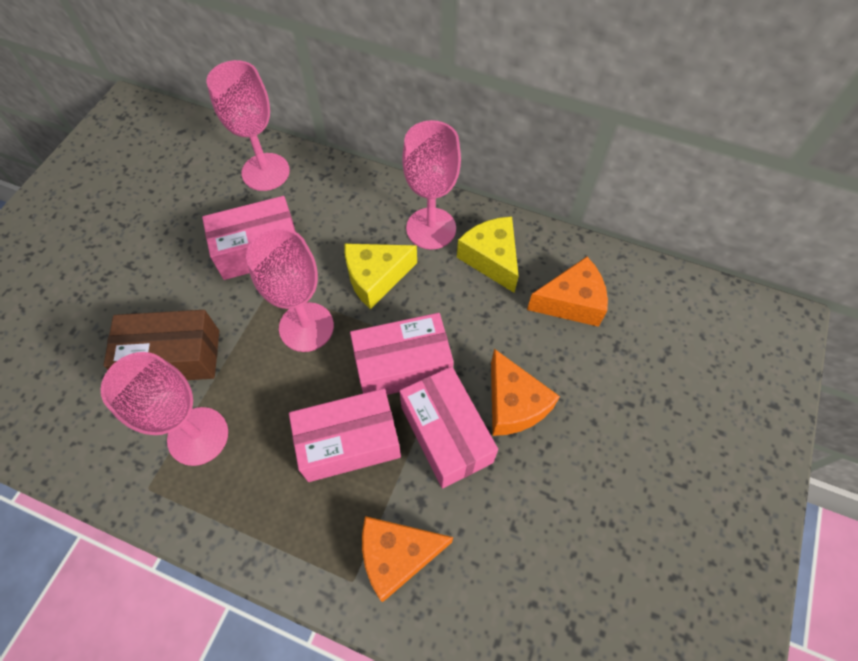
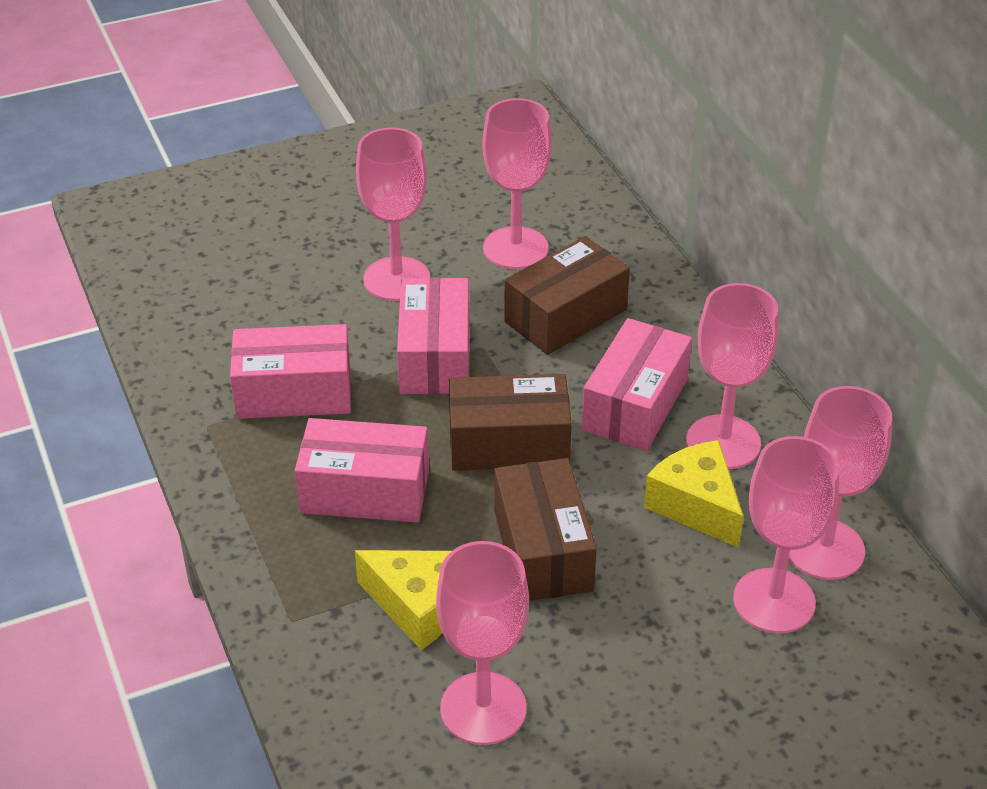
brown box: [104,310,219,380] = 1 -> [449,374,572,471] [494,458,597,601] [504,236,630,355] = 3
orange cheese: [362,516,453,602] [491,349,560,436] [527,257,608,327] = 3 -> none = 0
pink goblet: [101,352,228,466] [207,60,290,191] [246,228,334,352] [402,120,461,250] = 4 -> [356,128,430,301] [436,541,529,745] [482,98,552,269] [686,283,779,469] [733,436,839,634] [789,386,892,580] = 6

